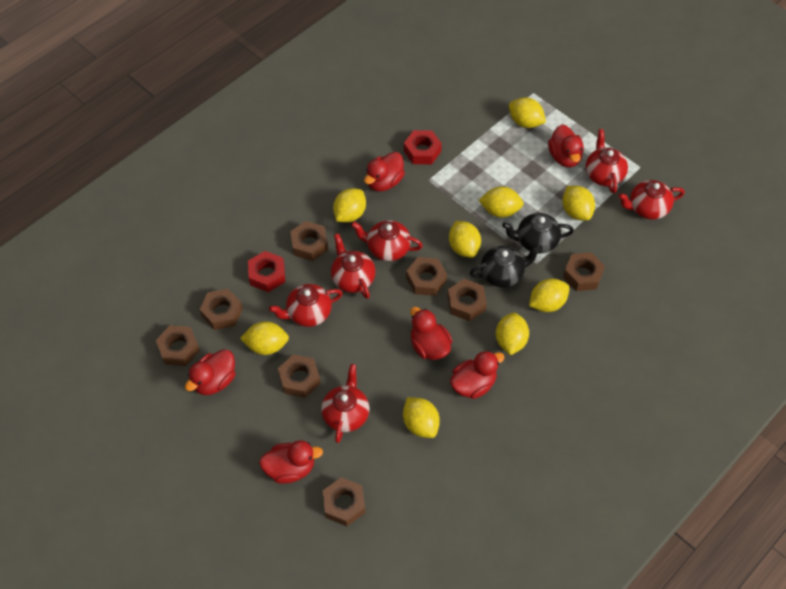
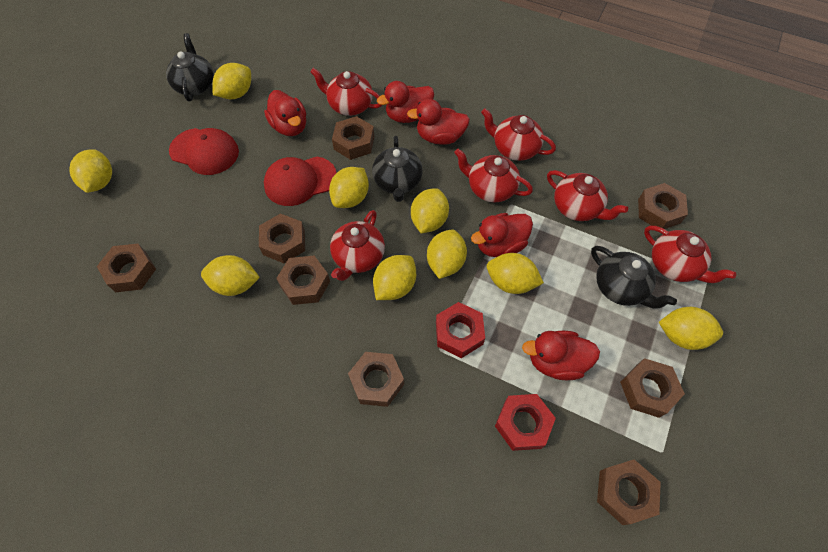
black teapot: [470,246,542,287] [502,213,574,254] = 2 -> [166,33,214,101] [372,136,423,202] [591,246,677,309] = 3
red cap: none = 0 -> [169,128,239,175] [264,157,337,206] = 2
red duck: [185,349,235,395] [259,440,323,484] [364,152,405,191] [410,307,452,360] [450,351,505,399] [548,124,584,167] = 6 -> [264,90,306,136] [377,81,434,123] [407,99,470,145] [471,213,533,257] [522,331,600,380] = 5

